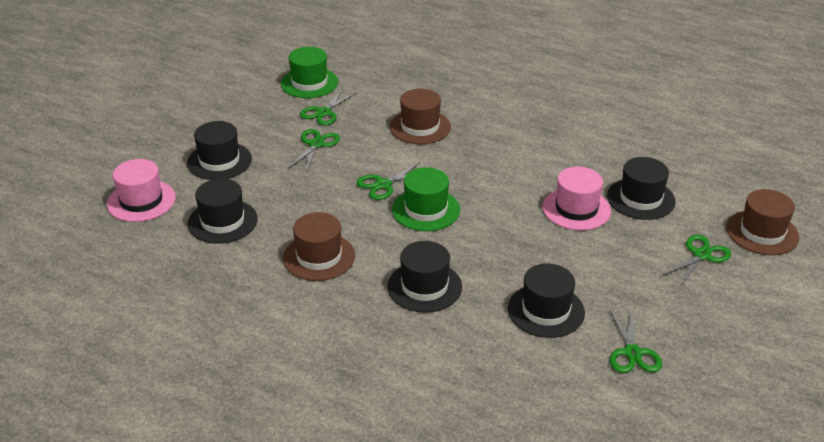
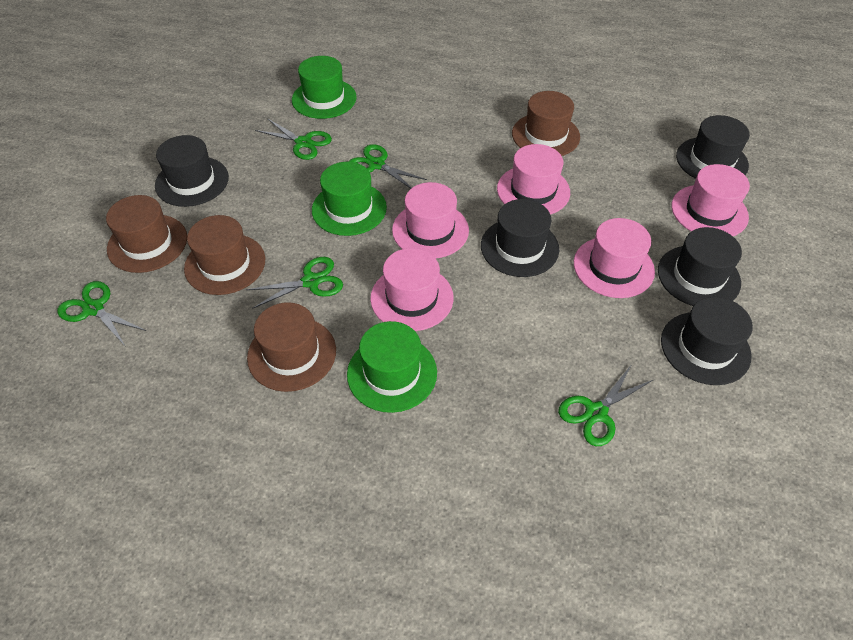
brown hat: [283,212,355,281] [390,89,451,144] [727,189,799,255] = 3 -> [106,195,187,273] [184,215,265,295] [247,302,336,392] [512,91,580,156] = 4
green hat: [281,47,338,98] [392,167,460,231] = 2 -> [292,56,357,119] [312,162,387,236] [347,321,437,413] = 3
pink hat: [107,159,176,222] [543,167,611,230] = 2 -> [370,248,454,331] [392,182,469,258] [497,144,570,215] [574,218,655,298] [671,164,750,236] = 5

